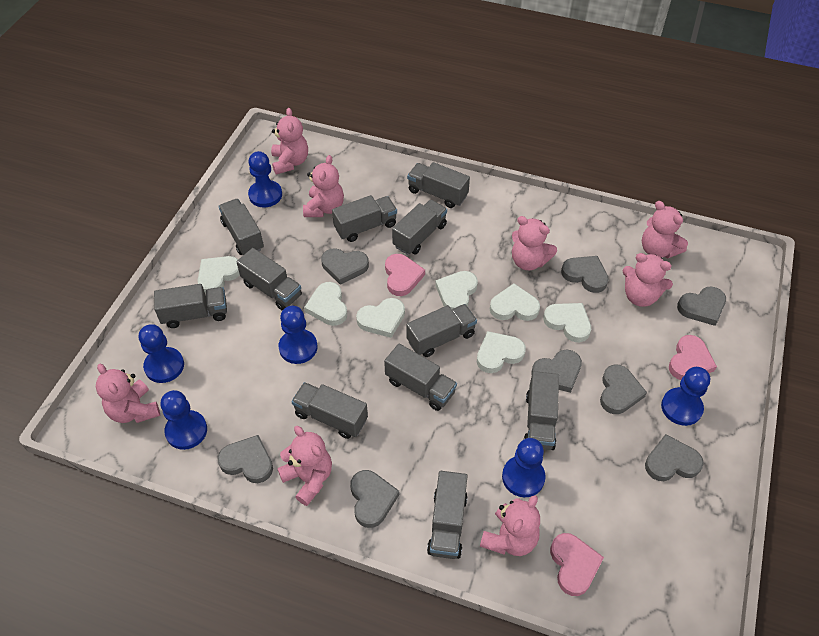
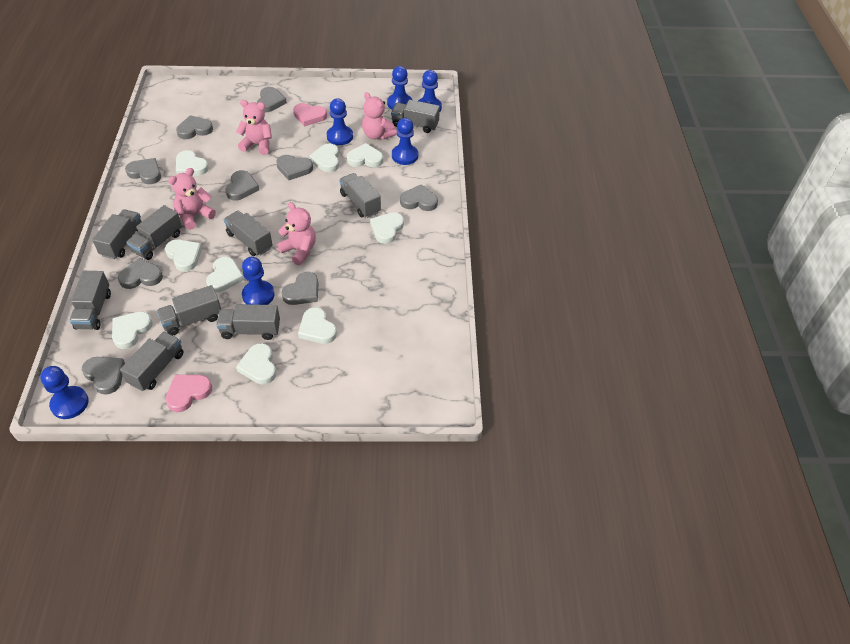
grey heart: [217,435,273,483] [321,248,369,285] [350,470,399,528] [531,349,582,393] [561,256,609,293] [600,365,647,414] [645,434,704,481] [677,287,726,326] = 8 -> [82,357,125,395] [118,258,163,289] [125,158,161,184] [176,115,213,139] [225,170,259,201] [257,87,287,112] [276,155,313,180] [281,272,318,305] [400,184,438,211] = 9
grey truck: [154,284,227,328] [218,199,264,255] [236,248,302,310] [291,382,368,439] [332,195,397,242] [384,344,457,411] [392,200,447,255] [407,162,470,208] [407,304,477,357] [427,471,468,559] [524,371,559,450] = 11 -> [69,271,111,330] [92,209,142,259] [120,332,183,391] [126,205,182,260] [157,285,221,336] [216,304,280,340] [224,211,272,256] [339,173,381,218] [391,100,440,133] = 9
pink heart: [385,254,425,296] [550,533,604,596] [669,335,717,380] = 3 -> [166,375,212,412] [293,103,327,126] = 2
pink teddy bear: [96,364,160,423] [271,108,308,175] [277,426,332,506] [303,155,344,217] [480,495,540,556] [512,216,557,270] [623,253,673,307] [642,201,688,258] = 8 -> [168,168,216,230] [236,100,272,155] [277,202,316,265] [362,92,397,140] = 4
white heart: [198,256,240,294] [304,282,347,326] [356,298,405,338] [435,271,478,309] [477,331,526,373] [490,283,540,321] [543,303,591,342] = 7 -> [112,311,153,349] [165,240,202,272] [176,150,209,176] [206,257,244,292] [236,343,276,385] [298,307,337,344] [309,144,339,172] [347,143,383,167] [370,212,404,244] = 9

